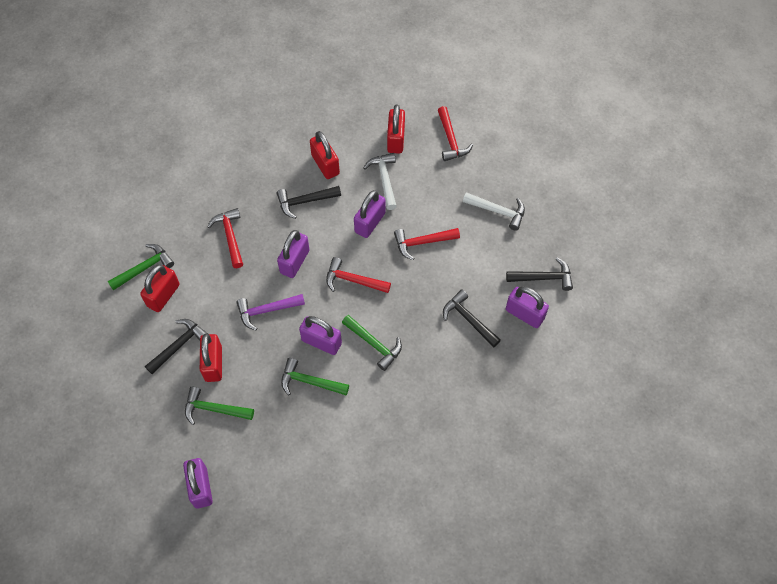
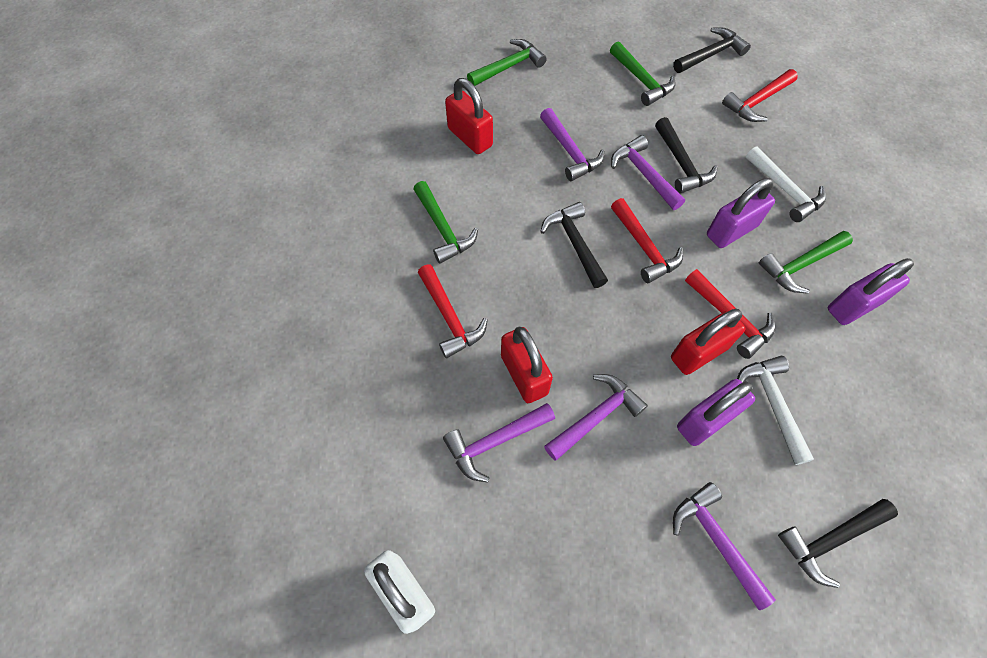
purple hammer: [236,294,305,330] = 1 -> [443,403,555,483] [540,108,605,181] [544,374,648,461] [611,135,685,210] [673,482,776,610] = 5
purple padlock: [183,458,213,509] [277,230,310,278] [299,316,342,355] [354,190,386,238] [506,286,549,328] = 5 -> [677,379,755,446] [707,178,775,248] [828,258,914,325] = 3
red padlock: [140,265,180,312] [200,333,222,382] [310,131,340,179] [387,105,405,154] = 4 -> [445,78,493,154] [501,327,553,403] [671,308,745,375] = 3
white padlock: none = 0 -> [364,550,435,634] = 1

